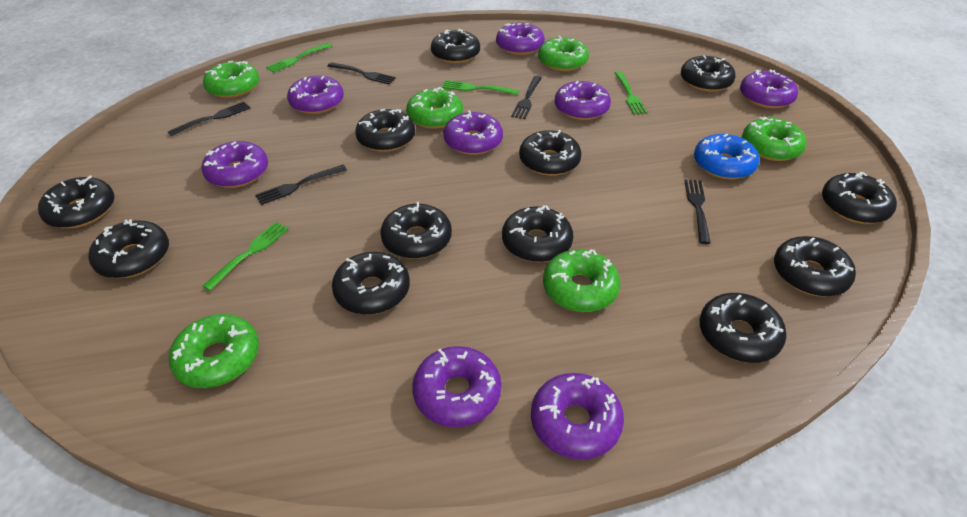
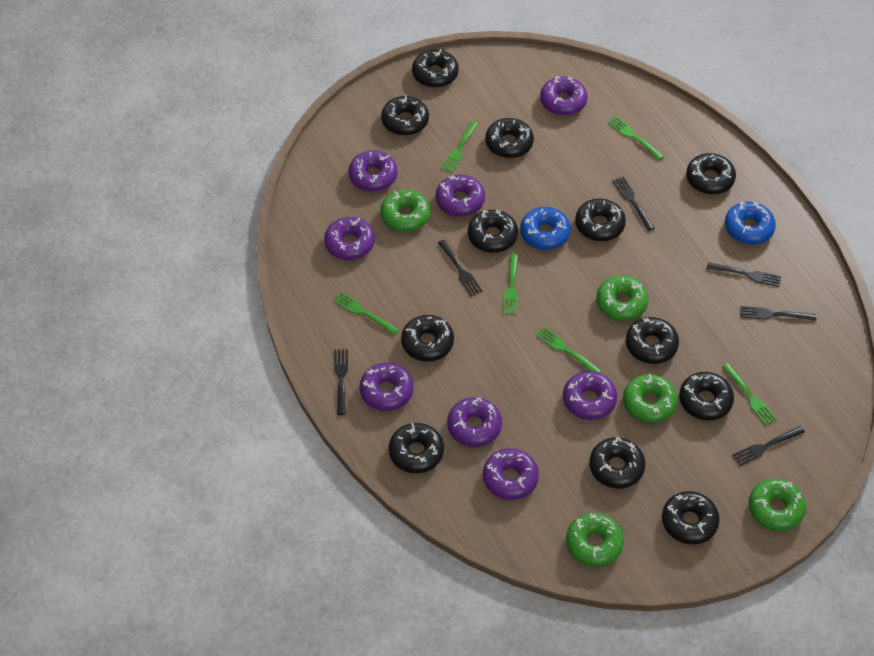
black fork: [168,102,250,136] [255,165,347,205] [327,62,396,84] [511,76,542,119] [684,179,711,244] = 5 -> [334,349,348,415] [438,240,483,296] [612,176,654,231] [707,262,781,287] [732,426,805,466] [740,306,816,321] = 6
blue donut: [694,134,759,180] = 1 -> [520,207,571,250] [725,202,776,244] = 2
green donut: [169,314,259,388] [203,61,259,98] [406,87,463,129] [538,36,589,71] [543,249,620,312] [742,116,807,161] = 6 -> [380,190,430,232] [566,513,624,567] [596,275,649,321] [623,374,678,423] [749,478,806,531] = 5
green fork: [202,222,289,291] [266,43,332,73] [442,80,519,95] [615,71,647,115] = 4 -> [333,292,399,335] [441,121,478,173] [503,253,518,315] [536,327,601,373] [608,116,664,160] [722,363,777,426] = 6

